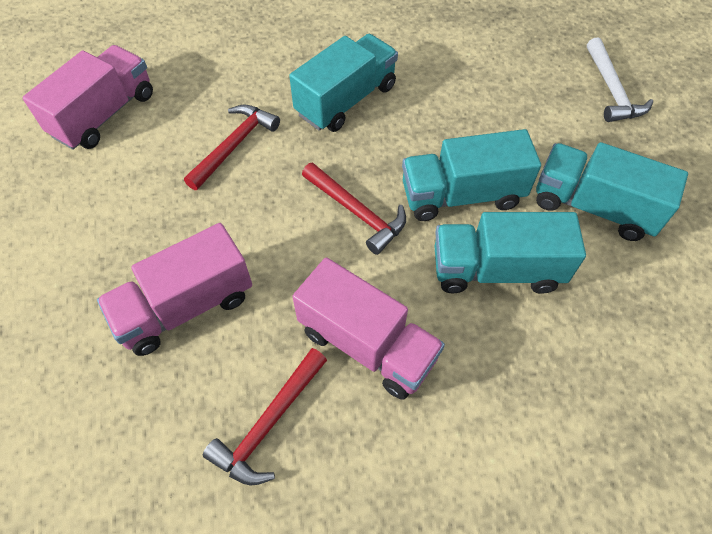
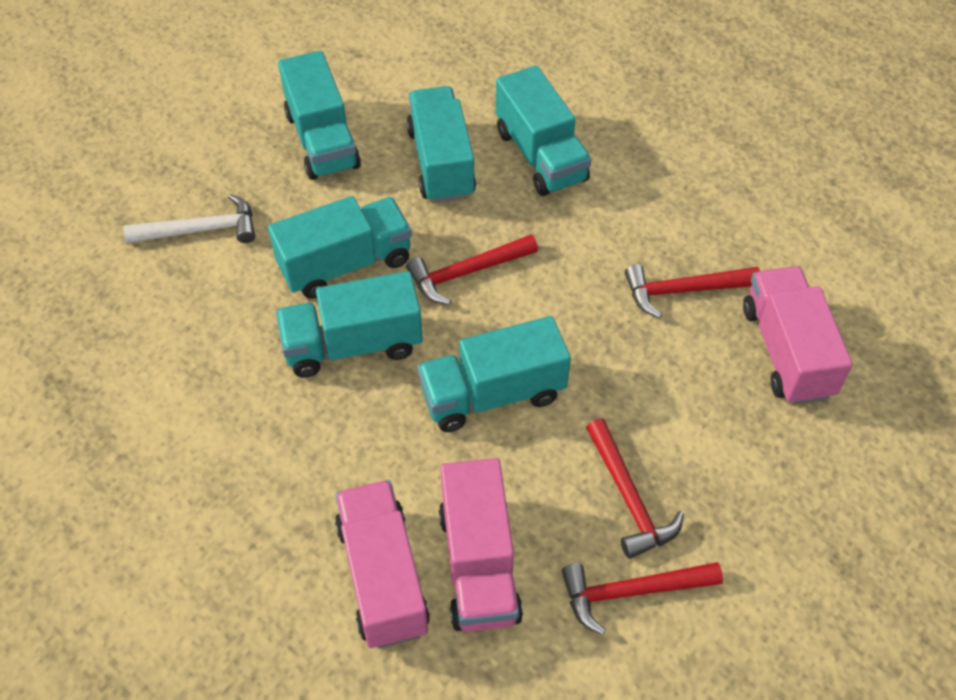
red hammer: [184,105,280,190] [203,348,327,486] [302,163,406,255] = 3 -> [406,235,538,305] [562,562,723,635] [586,418,684,559] [625,264,760,318] = 4
turquoise truck: [289,34,398,132] [402,129,541,221] [434,212,586,294] [536,142,688,241] = 4 -> [268,196,412,299] [276,271,423,378] [278,51,361,180] [406,86,476,203] [417,316,571,432] [496,65,592,196] = 6

